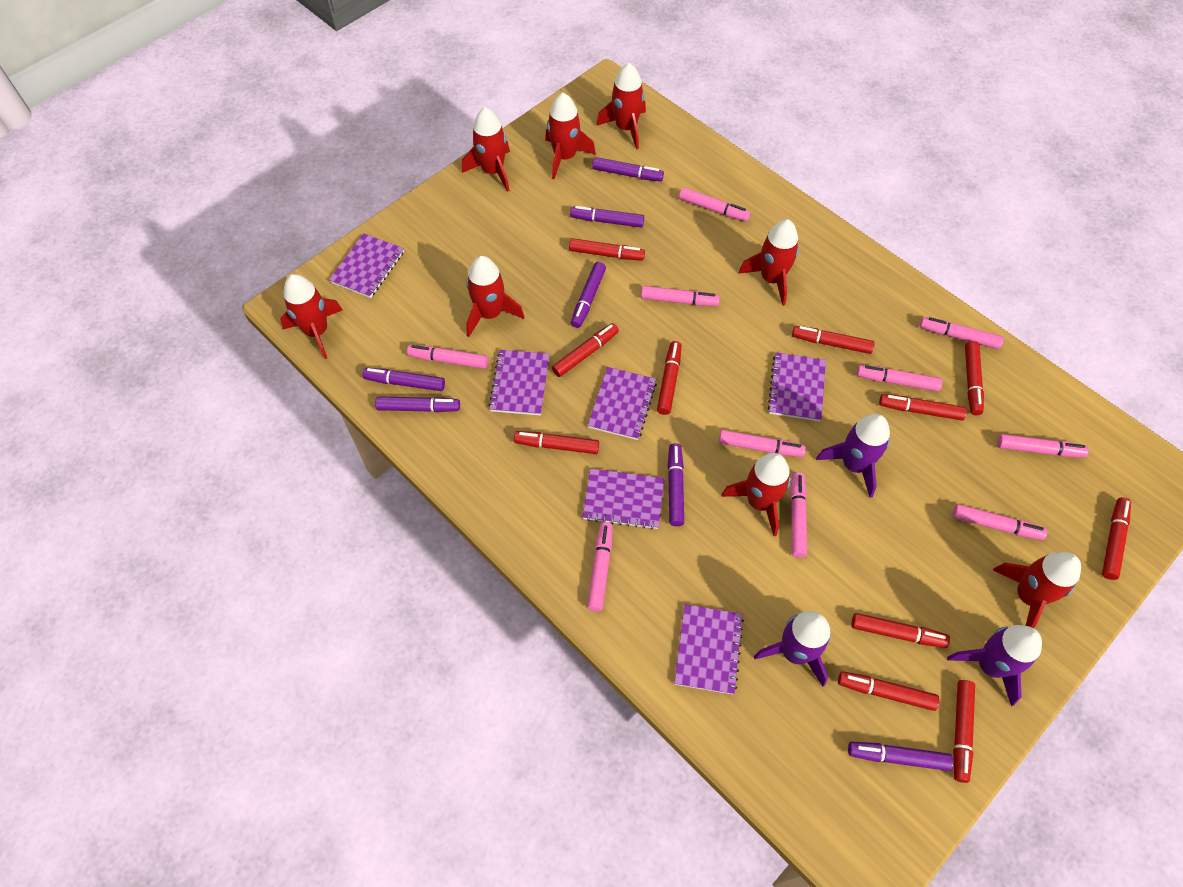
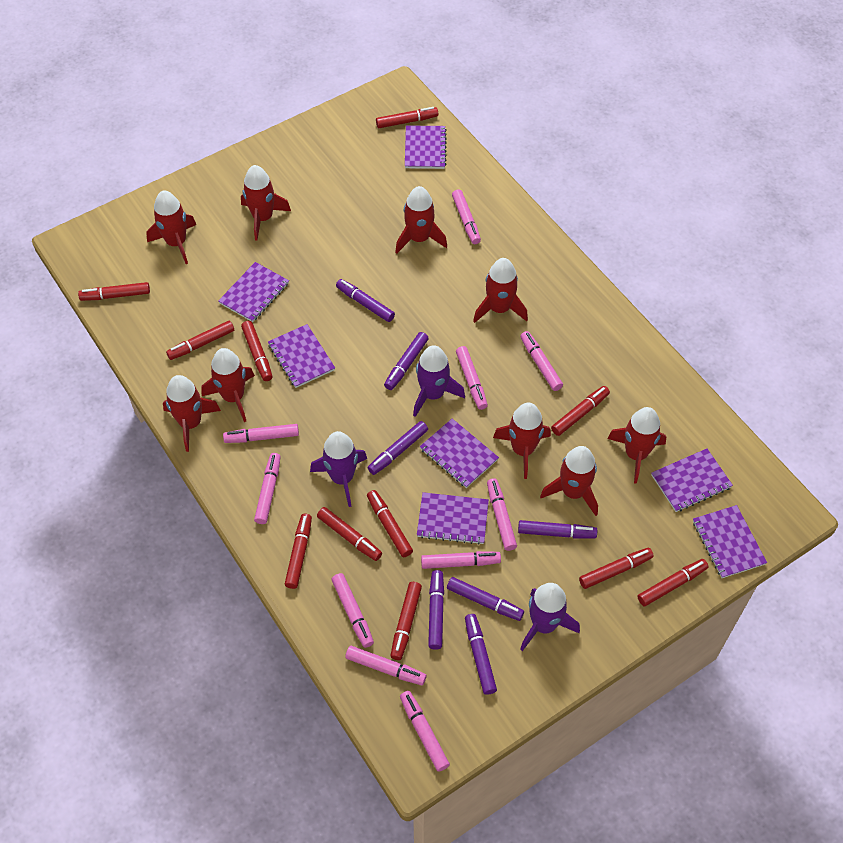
purple notebook: [329,233,404,298] [489,350,550,415] [583,469,665,530] [588,367,657,440] [674,604,744,694] [768,352,826,422] = 6 -> [218,262,289,322] [268,324,335,388] [405,125,447,169] [417,492,489,545] [420,419,499,488] [651,448,733,512] [693,505,767,578] = 7
red rocket: [280,274,342,359] [462,107,510,192] [466,256,524,337] [545,93,596,179] [596,63,646,150] [721,453,791,536] [738,219,799,306] [993,552,1081,628] = 8 -> [146,191,196,264] [163,375,221,452] [201,348,255,422] [241,165,291,241] [395,186,447,254] [473,258,528,323] [493,403,551,479] [540,446,598,516] [607,407,666,484] = 9

